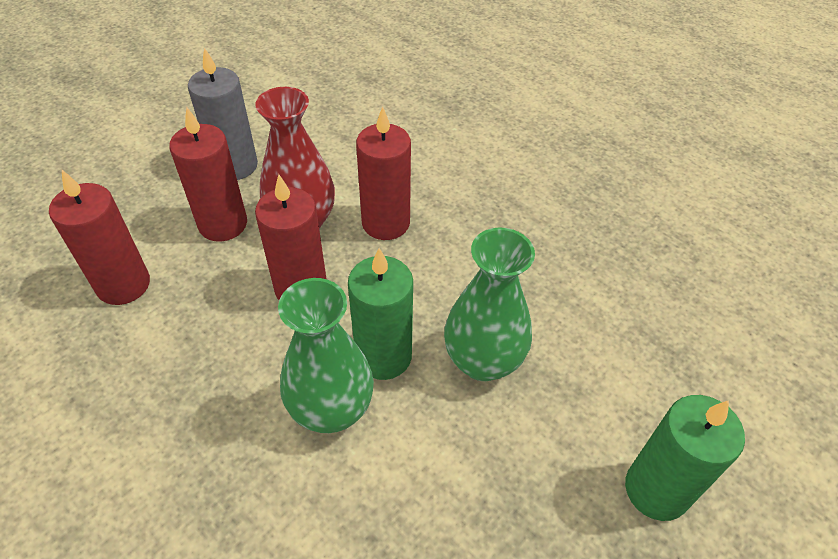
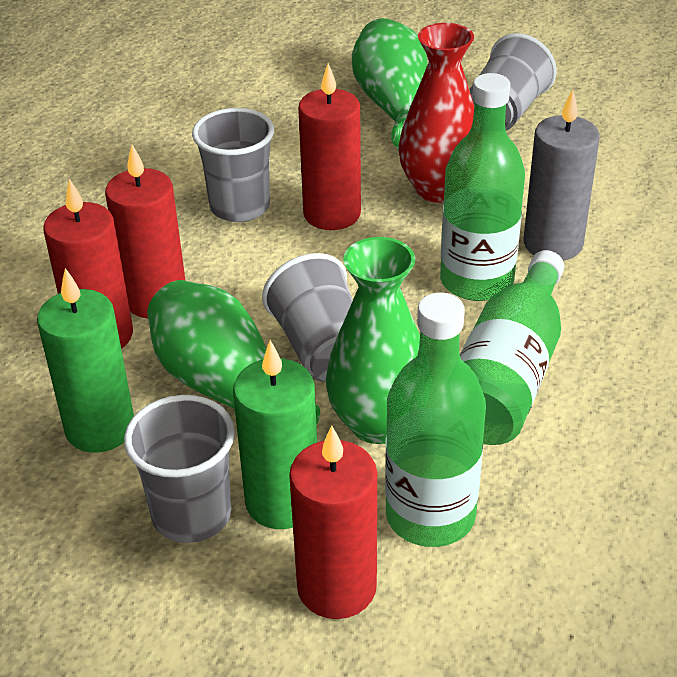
green bottle: none = 0 -> [385,292,486,547] [440,73,525,301] [460,250,565,445] = 3
green vase: [278,278,374,433] [444,227,535,381] = 2 -> [147,280,320,425] [326,237,420,444] [352,18,428,149] = 3
grey cup: none = 0 -> [124,395,235,543] [192,108,274,222] [262,253,353,382] [469,33,557,131] = 4

